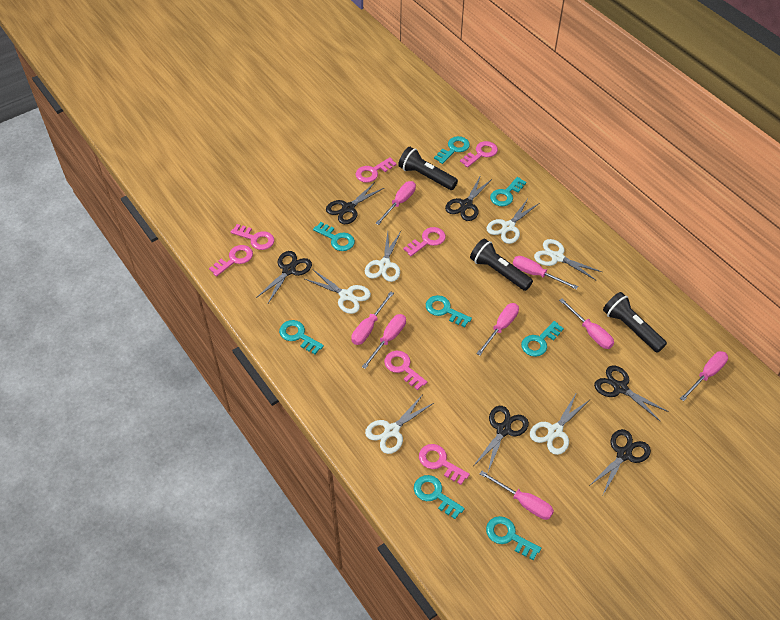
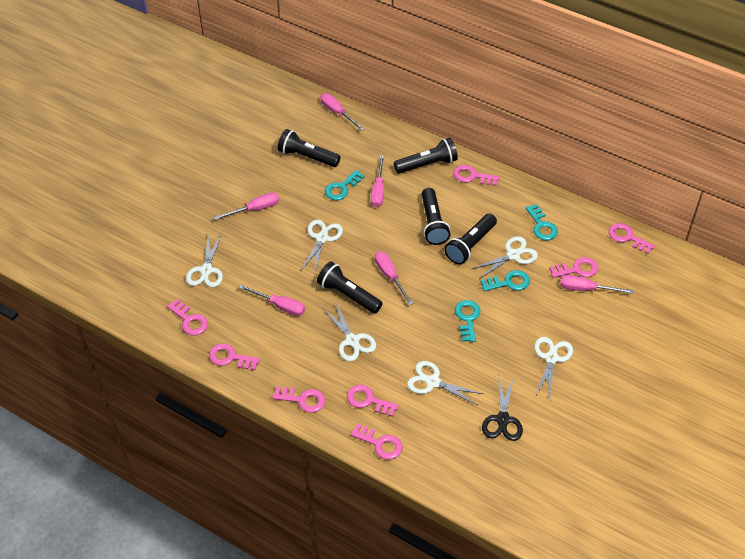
black flashlight: [398,147,458,190] [470,238,533,291] [603,292,667,353] = 3 -> [278,129,341,167] [317,262,382,314] [394,138,458,174] [422,188,450,245] [444,214,497,265] = 5
black scissors: [256,251,312,303] [326,182,384,224] [445,175,492,221] [474,406,529,472] [589,429,651,495] [594,366,669,422] = 6 -> [482,377,523,441] = 1
pink key: [209,245,253,277] [231,224,274,250] [356,157,397,183] [384,351,427,390] [403,227,446,256] [419,444,470,485] [460,141,498,167] = 7 -> [167,299,208,335] [209,343,260,370] [272,387,325,413] [347,385,399,417] [350,424,403,460] [453,165,499,186] [549,257,598,278] [609,223,655,254] = 8
pink screwdriver: [351,291,394,345] [362,314,406,369] [375,181,416,225] [476,303,519,356] [480,471,554,520] [513,256,578,289] [559,298,614,349] [680,351,728,401] = 8 -> [214,192,279,220] [239,285,305,316] [320,93,364,131] [371,156,384,207] [375,252,413,305] [560,275,633,294] = 6
turquoise key: [279,320,324,354] [313,222,355,251] [414,475,465,519] [426,295,472,327] [434,136,470,164] [486,516,541,560] [490,177,526,206] [521,321,564,357] = 8 -> [325,170,365,200] [455,300,480,342] [480,270,530,291] [526,204,558,240] = 4

